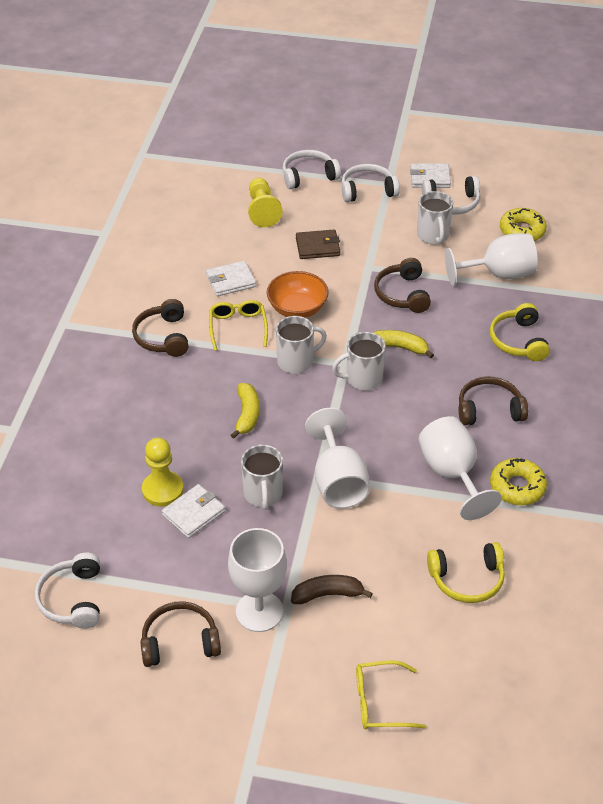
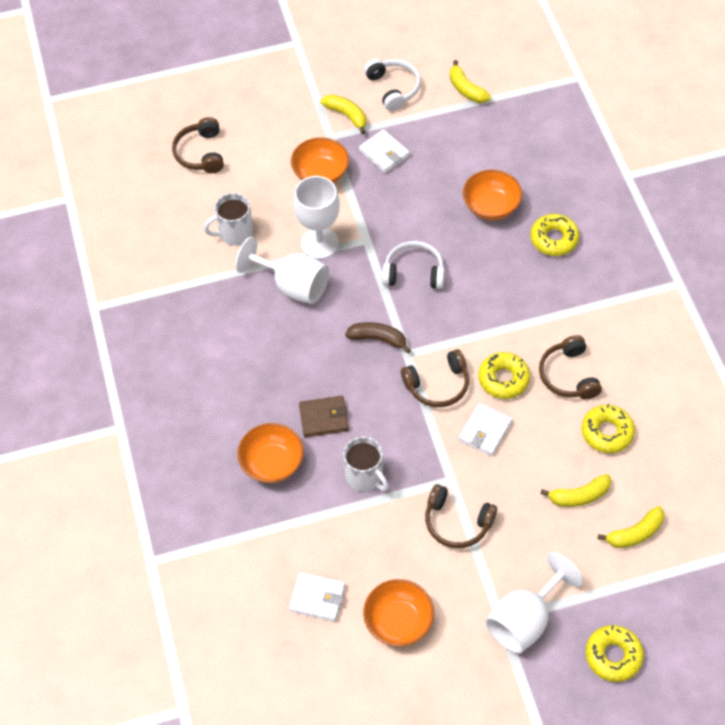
orange bowl: [267,271,329,318] = 1 -> [237,423,304,483] [291,137,349,183] [363,579,434,647] [463,170,523,220] = 4
white goblet: [228,528,287,632] [305,408,370,509] [418,416,502,520] [445,233,538,286] = 4 -> [235,237,329,304] [293,176,340,259] [485,552,583,654] = 3
white headphones: [35,553,100,628] [283,150,341,189] [341,164,400,202] [422,176,480,214] = 4 -> [364,59,421,111] [382,241,444,289] = 2
white mug: [241,445,283,510] [276,316,327,374] [332,332,386,390] [417,191,453,244] = 4 -> [204,193,253,246] [343,437,389,492] = 2
yellow banana: [231,383,259,438] [373,330,434,358] = 2 -> [321,94,366,134] [450,60,491,103] [540,474,611,507] [598,506,664,548] = 4
yellow donut: [490,458,547,505] [500,208,547,241] = 2 -> [478,352,530,399] [530,214,580,256] [582,404,635,453] [585,625,644,682] = 4
yellow glasses: [209,300,268,351] [356,661,426,729] = 2 -> none = 0
yellow headphones: [427,542,505,603] [490,303,550,361] = 2 -> none = 0
yellow pawn: [142,438,184,507] [248,178,283,227] = 2 -> none = 0

